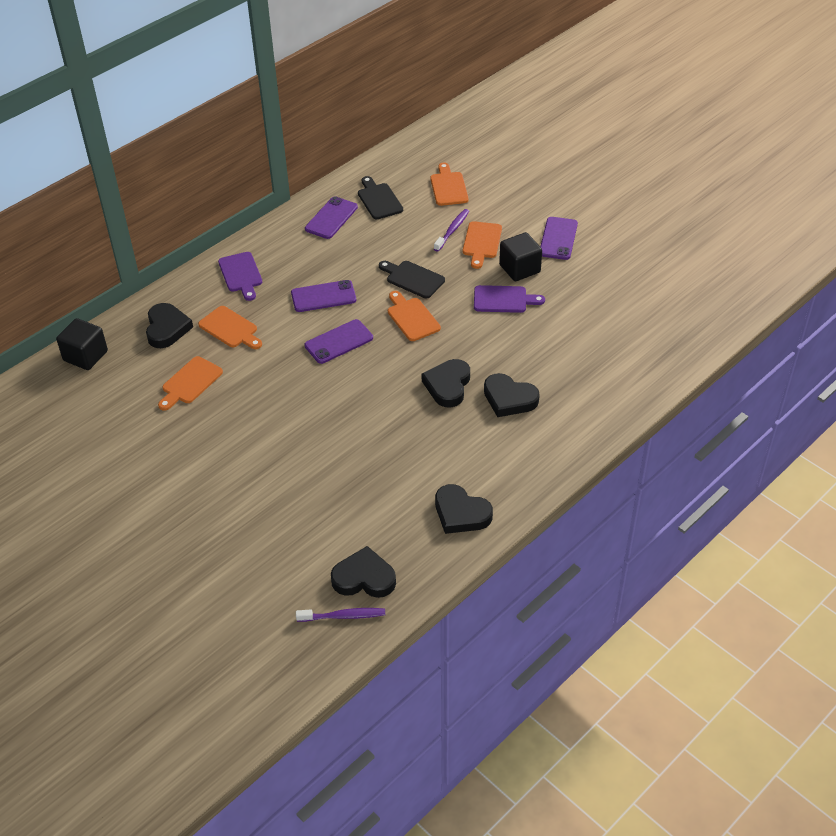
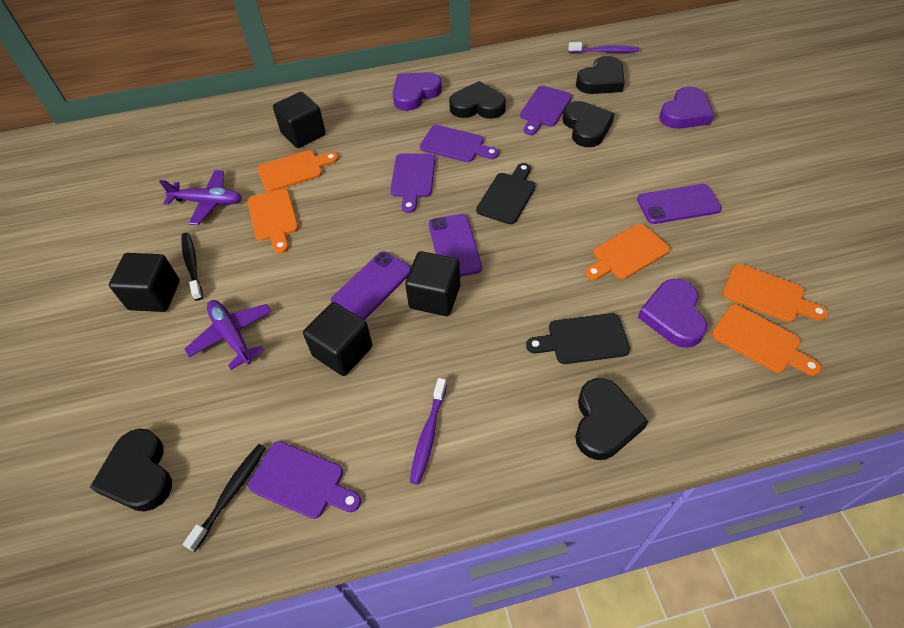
black cube: [56,318,108,370] [499,232,542,281] = 2 -> [109,253,180,312] [273,92,326,148] [303,302,373,376] [405,251,460,316] = 4
black toothbrush: none = 0 -> [182,233,203,301] [183,444,266,551] = 2
purple cutting board: [218,252,262,301] [474,285,545,313] = 2 -> [248,441,361,519] [390,153,435,213] [420,125,499,162] [520,86,572,135] = 4
purple heart: none = 0 -> [393,72,442,111] [638,279,707,348] [659,86,714,129] = 3
purple phone: [291,280,356,312] [304,319,373,364] [305,196,358,239] [540,217,578,260] = 4 -> [330,251,411,320] [429,214,482,276] [637,184,722,224] = 3
purple plane: none = 0 -> [159,170,242,225] [184,300,271,370] = 2

